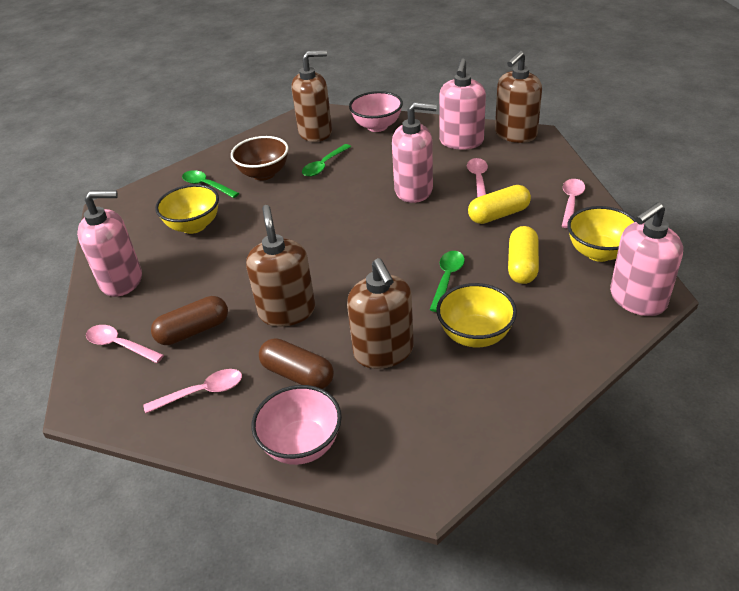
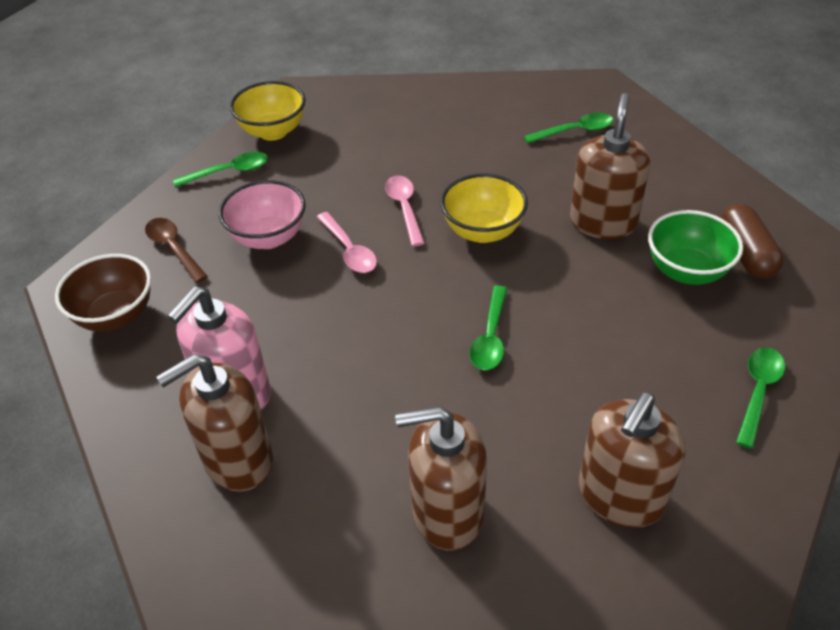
brown capsule: [151,296,228,345] [259,338,334,389] = 2 -> [721,204,784,279] = 1
brown spoon: none = 0 -> [145,218,208,283] = 1
green bowl: none = 0 -> [648,210,743,285] = 1
green spoon: [182,170,239,198] [302,144,351,177] [430,251,465,312] = 3 -> [173,152,268,187] [469,286,507,370] [523,113,613,144] [736,347,785,449] = 4
pink bowl: [251,385,342,465] [349,91,403,132] = 2 -> [219,180,306,249] = 1
pink soap dispenser: [77,190,142,297] [392,102,437,203] [439,58,486,150] [610,202,683,316] = 4 -> [167,287,271,410] = 1
pink spoon: [86,325,164,363] [144,369,242,414] [467,158,488,197] [562,179,585,228] = 4 -> [317,212,377,273] [385,175,425,246] = 2
yellow bowl: [155,184,219,234] [436,283,517,348] [567,206,636,262] = 3 -> [230,81,306,141] [440,174,528,243] = 2
yellow capsule: [468,185,531,224] [508,226,539,284] = 2 -> none = 0

